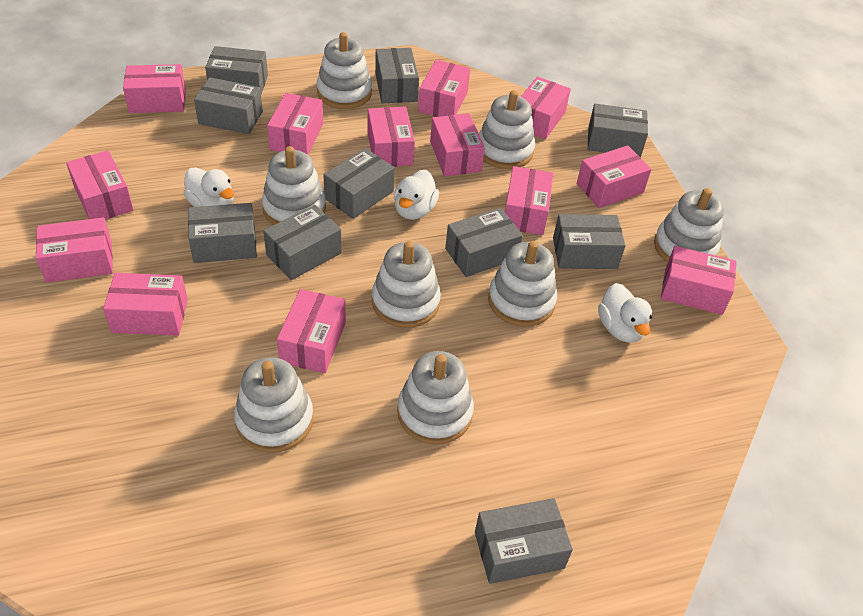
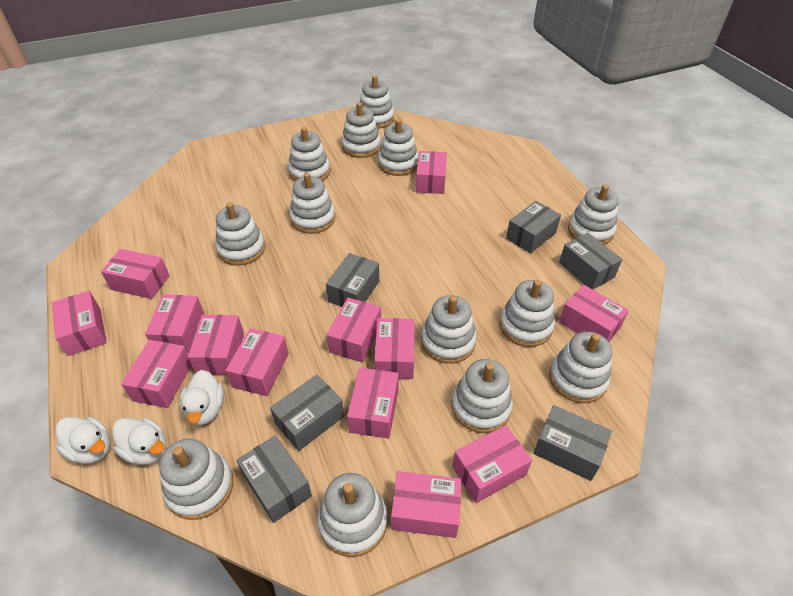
grey box: [188,203,257,263] [194,77,263,134] [205,46,268,94] [263,205,342,280] [323,148,395,219] [375,48,419,103] [445,208,523,277] [475,498,573,584] [553,214,626,269] [588,104,648,157] = 10 -> [236,435,312,523] [270,374,344,451] [326,253,379,307] [506,201,561,253] [533,405,612,481] [559,233,622,289] = 6
white stacking toy: [234,357,313,453] [262,146,326,225] [317,32,372,109] [372,241,441,328] [397,351,474,445] [479,90,535,169] [488,241,557,327] [654,188,724,263] = 8 -> [159,439,234,520] [216,202,265,266] [288,127,330,182] [289,173,335,234] [318,473,388,557] [342,102,381,158] [360,75,394,129] [378,119,419,176] [421,295,477,364] [451,359,513,433] [499,279,555,347] [549,331,612,403] [568,184,618,245] = 13

